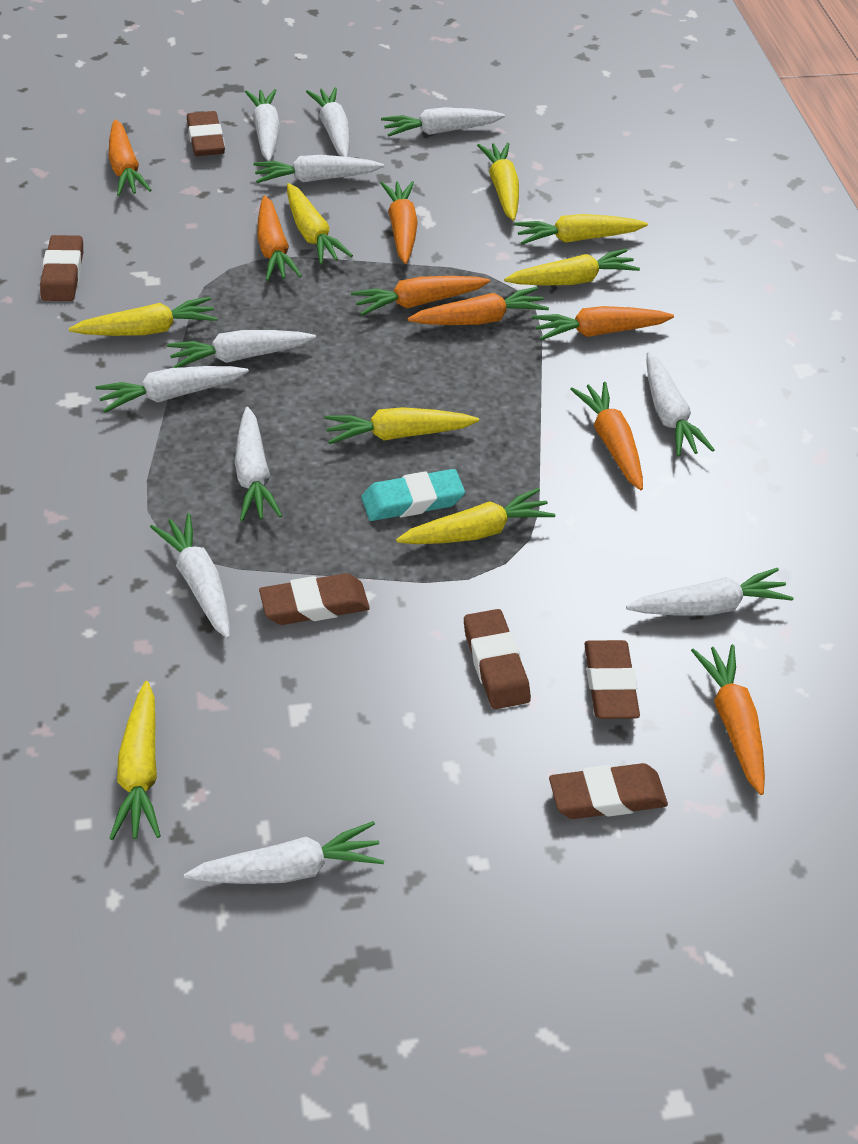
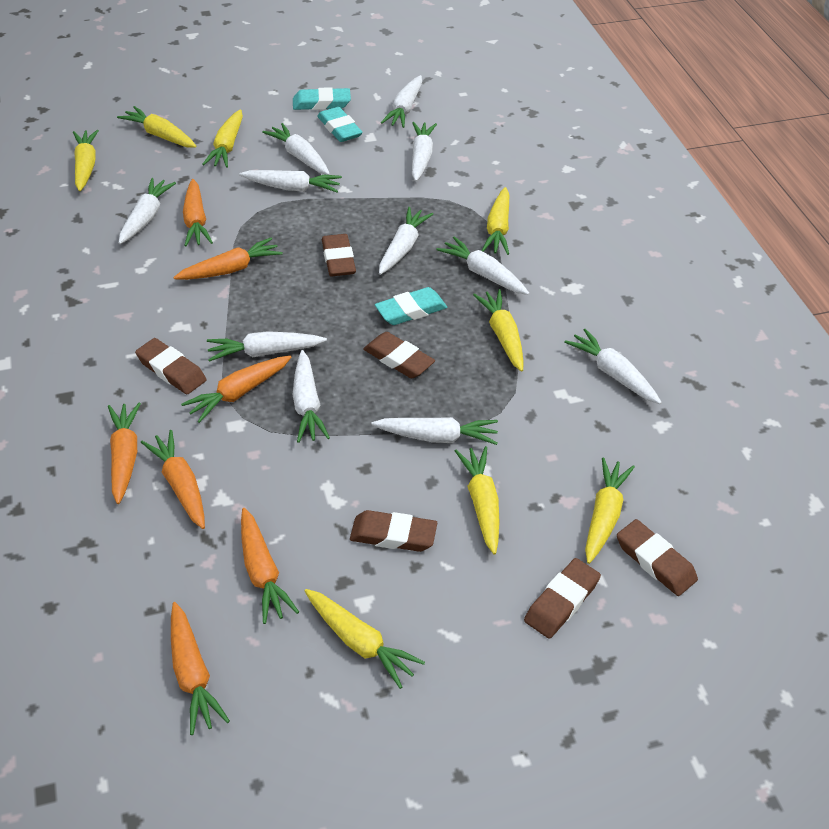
orange carrot: [109,119,151,196] [257,196,302,281] [351,276,490,316] [380,181,418,264] [408,287,549,325] [532,306,674,340] [570,382,643,490] [691,645,765,795] = 8 -> [108,402,141,504] [141,430,205,529] [171,602,230,735] [173,237,283,280] [181,355,291,423] [183,179,213,246] [241,508,299,624] = 7
turquoise eraser: [361,469,465,521] = 1 -> [293,87,351,110] [317,107,363,142] [375,287,447,325] = 3

